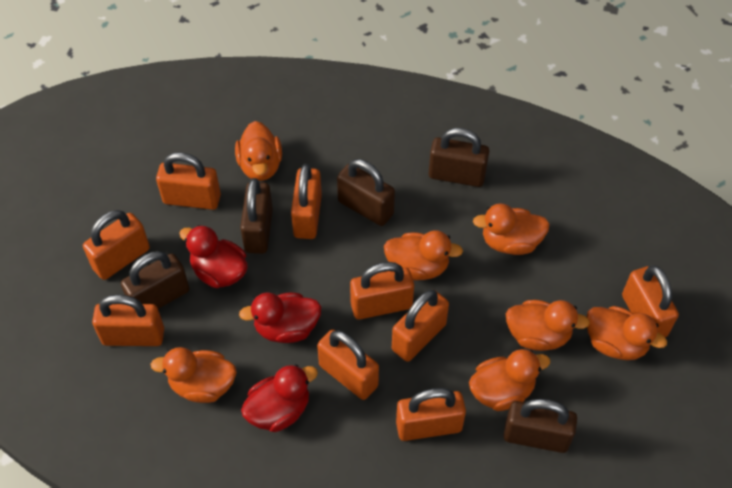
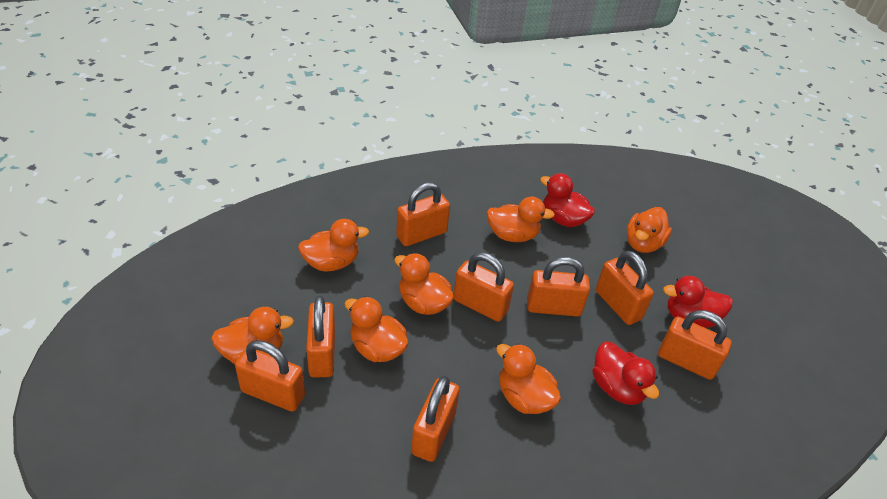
brown padlock: [121,251,189,309] [240,178,273,254] [337,159,395,226] [429,128,489,187] [504,399,577,453] = 5 -> none = 0
orange padlock: [83,210,150,280] [92,294,164,346] [156,152,221,210] [291,164,322,239] [317,330,379,400] [350,262,414,319] [392,290,449,362] [396,388,466,441] [622,265,679,337] = 9 -> [235,340,305,411] [306,296,335,378] [396,182,450,246] [411,376,460,462] [454,252,514,322] [527,257,590,317] [596,251,654,325] [658,310,732,380] = 8

